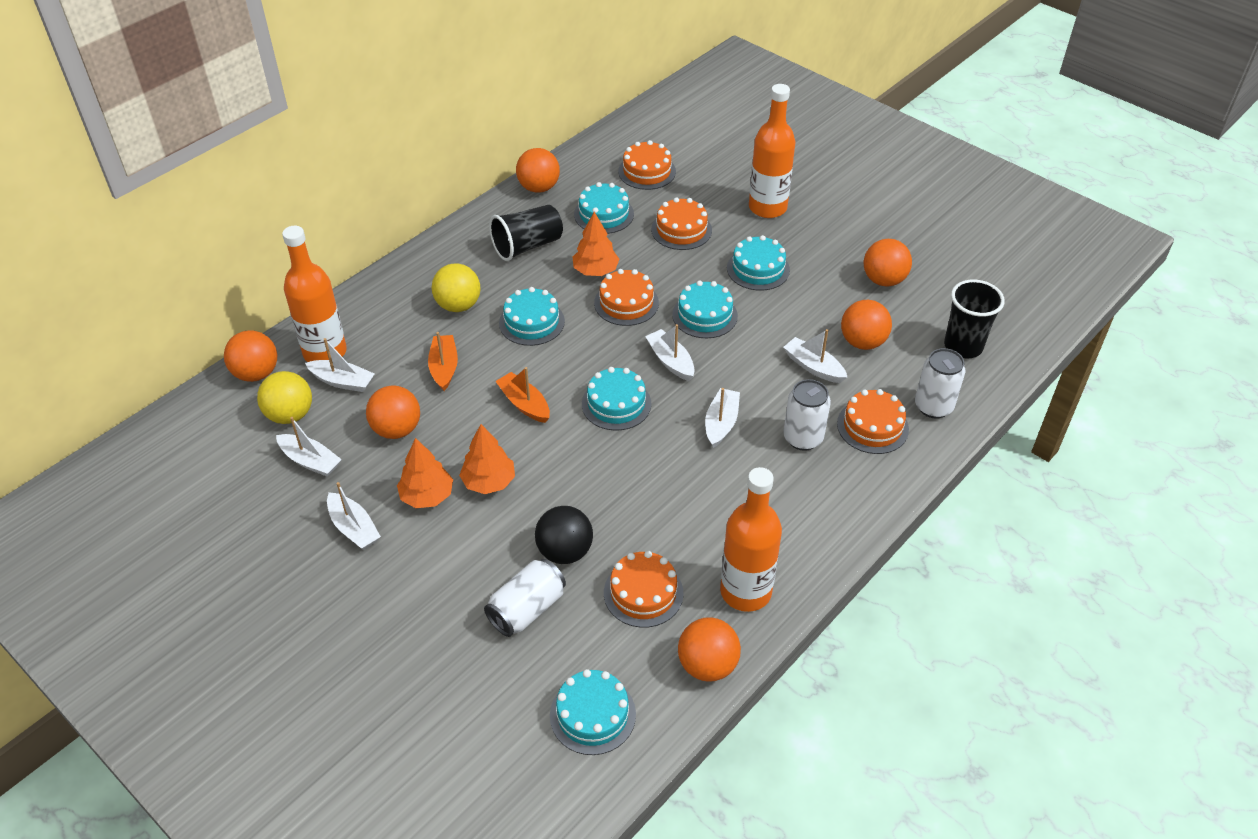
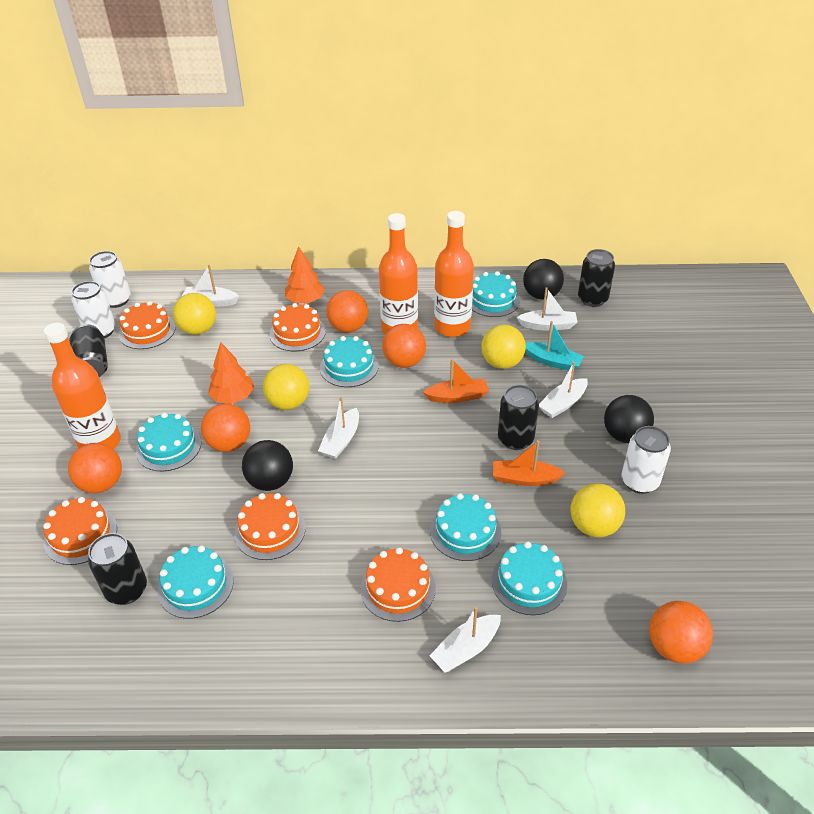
black ball: [535,506,593,564] = 1 -> [242,440,293,491] [523,259,564,299] [604,395,654,443] = 3
black can: none = 0 -> [69,324,108,377] [88,533,147,605] [498,385,539,450] [578,249,615,307] = 4
black cup: [489,205,563,261] [944,280,1005,358] = 2 -> none = 0
orange ball: [224,330,277,382] [366,385,420,439] [516,148,560,193] [678,617,741,682] [841,300,892,350] [864,239,912,286] = 6 -> [68,443,122,493] [201,403,250,452] [326,290,368,332] [382,324,426,368] [649,601,713,664] = 5
orange tree: [397,438,453,508] [459,424,515,494] [573,212,619,276] = 3 -> [208,342,254,404] [285,247,325,303] = 2
turquoise boat: none = 0 -> [525,321,584,370] = 1
white boat: [276,417,342,477] [305,338,375,392] [327,482,381,550] [645,324,695,381] [705,388,740,448] [783,329,848,383] = 6 -> [182,265,239,307] [318,397,359,459] [429,607,501,673] [517,287,578,331] [539,361,588,418] = 5
yellow ball: [257,371,312,424] [431,263,481,312] = 2 -> [173,293,216,335] [263,364,309,410] [481,325,526,369] [570,483,625,538] = 4

